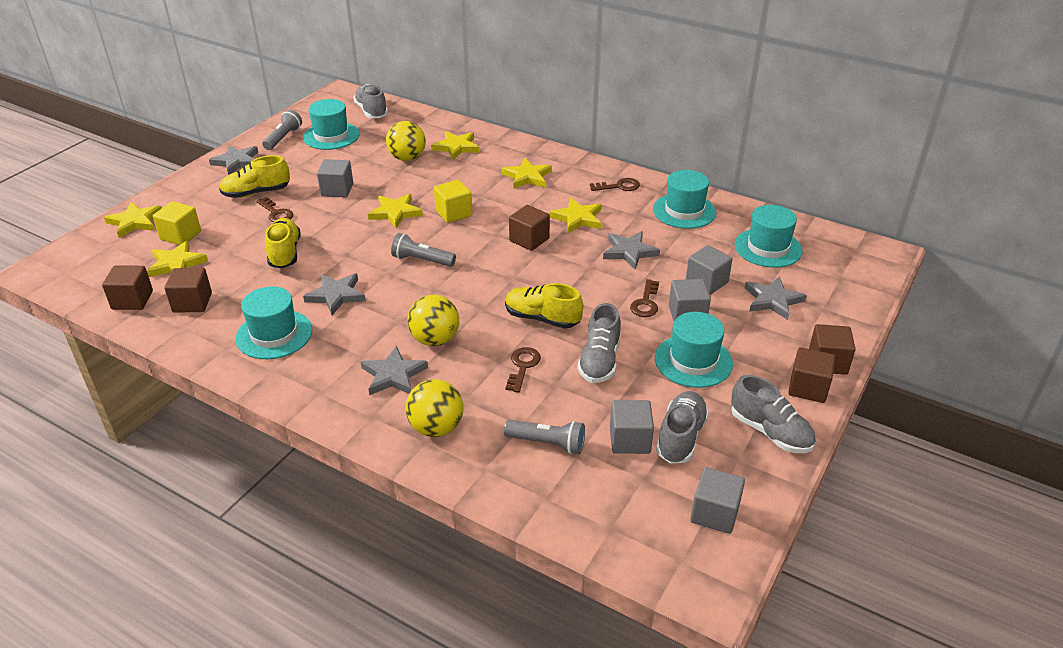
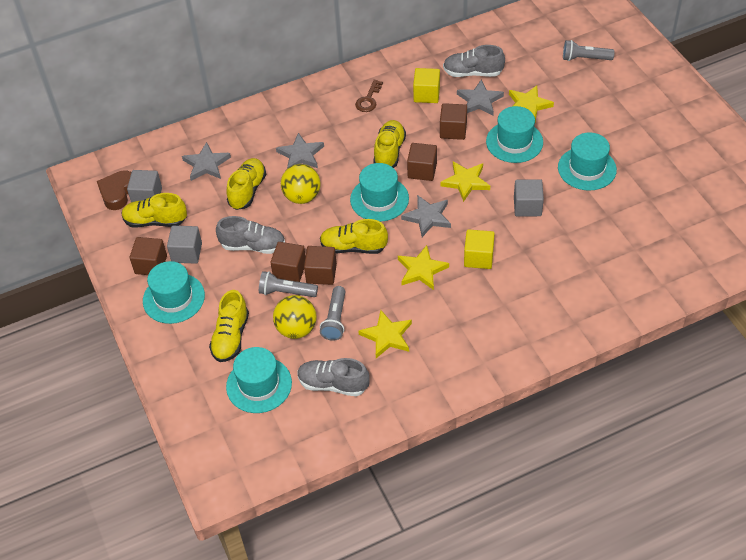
brown heart: none = 0 -> [97,170,132,210] = 1
brown key: [256,197,294,222] [506,347,541,393] [590,178,640,191] [630,279,659,317] = 4 -> [355,80,383,112] = 1
grey cube: [317,159,353,197] [610,400,654,454] [669,279,711,321] [686,245,733,295] [690,467,745,534] = 5 -> [127,170,162,202] [167,226,202,264] [514,179,544,216] = 3
grey shoe: [353,84,388,118] [577,303,621,383] [656,391,709,464] [731,375,816,453] = 4 -> [216,216,285,254] [297,358,370,396] [443,45,505,77] = 3
grey star: [209,145,258,175] [303,274,366,315] [361,346,428,395] [603,231,660,269] [745,276,807,320] = 5 -> [182,142,231,181] [276,133,324,169] [401,195,451,237] [457,80,504,115] = 4
yellow ball: [386,121,426,161] [405,379,464,437] [407,295,459,346] = 3 -> [273,295,317,339] [281,164,321,204] = 2
yellow shoe: [219,155,290,198] [265,218,301,268] [505,283,583,329] = 3 -> [122,193,187,228] [209,290,249,362] [227,158,266,210] [320,219,388,254] [373,120,406,168] = 5
yellow star: [104,202,162,238] [147,241,208,277] [368,194,423,228] [431,131,480,160] [501,158,552,189] [549,198,601,233] = 6 -> [358,310,412,358] [398,245,449,290] [440,161,490,202] [509,85,554,123] = 4

